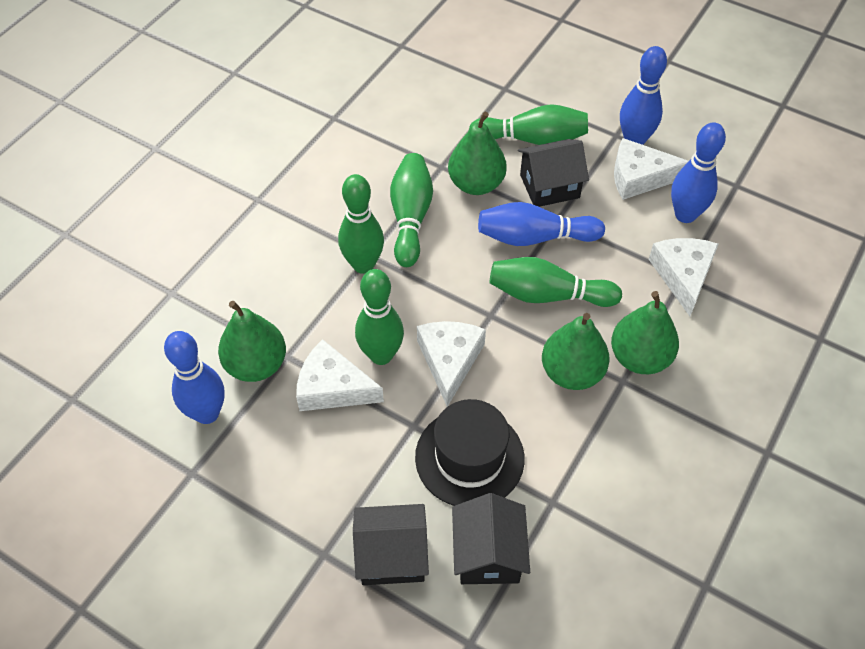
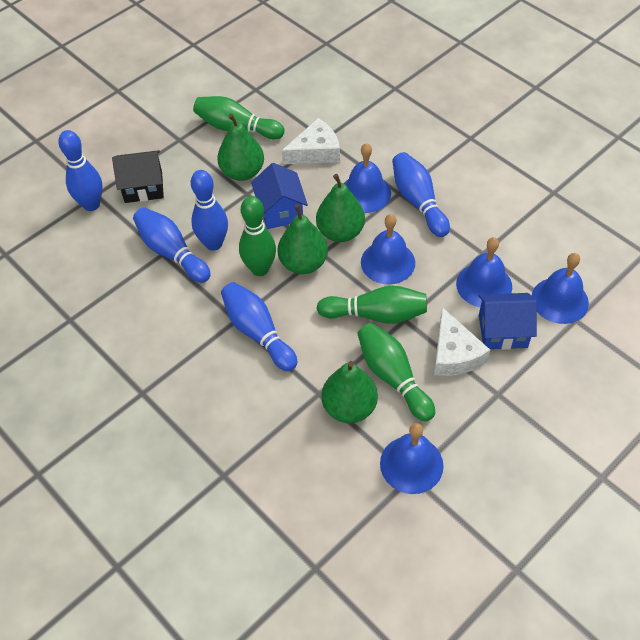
black hat: [415,399,525,506] = 1 -> none = 0
black house: [353,504,429,585] [452,493,530,584] [518,139,589,207] = 3 -> [112,150,164,203] = 1
blue bell: none = 0 -> [344,143,391,213] [361,214,415,285] [380,423,443,494] [456,237,512,307] [532,253,589,324] = 5
blue bowling pin: [164,331,225,424] [478,202,605,246] [620,46,667,145] [671,122,726,223] = 4 -> [58,130,103,211] [133,207,211,283] [191,170,228,251] [221,282,297,371] [392,152,450,237] = 5
blue house: none = 0 -> [251,163,308,229] [479,293,537,350] = 2
green bowling pin: [338,174,384,274] [355,269,404,365] [390,153,433,267] [469,104,588,145] [489,257,622,307] = 5 -> [193,96,285,139] [239,196,276,276] [317,286,427,324] [357,323,435,422] = 4
white cheese: [296,339,384,411] [417,321,486,407] [614,138,689,200] [649,238,718,316] = 4 -> [282,118,340,164] [434,307,490,376] = 2

